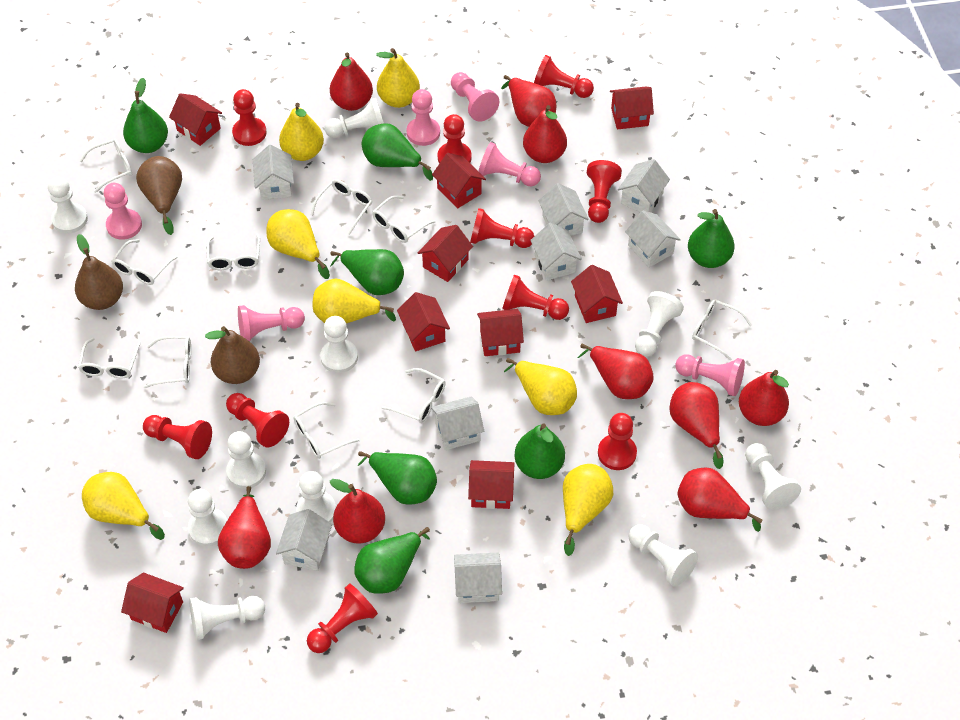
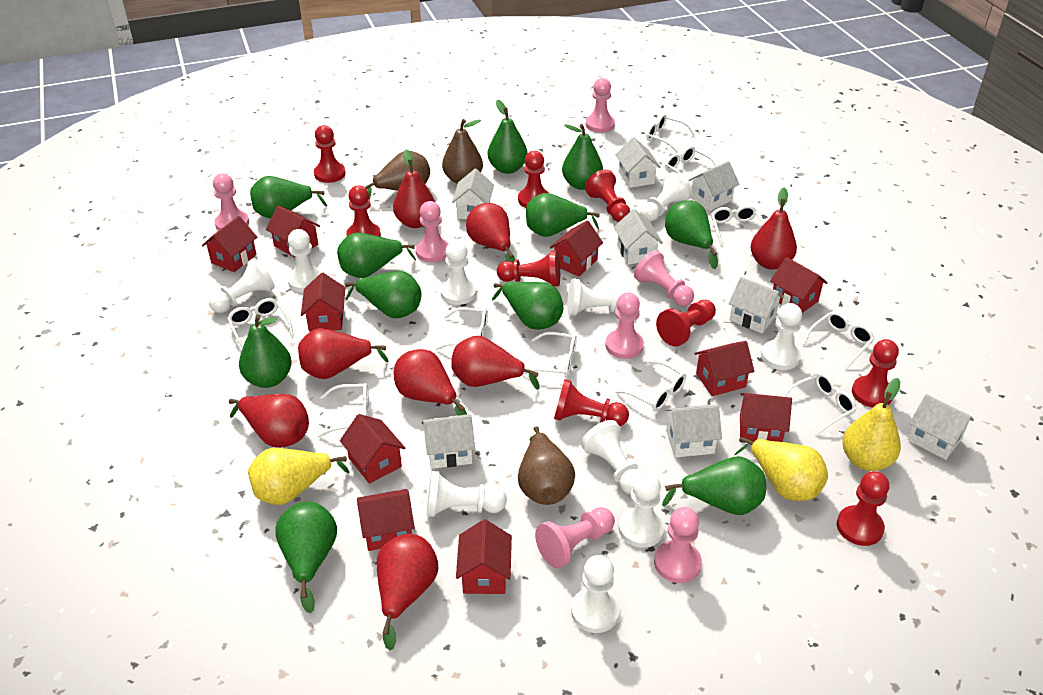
green pear: [123,78,168,153] [330,249,404,295] [354,527,430,594] [358,451,437,505] [362,123,433,181] [514,423,565,479] [688,209,735,268] = 7 -> [239,314,292,388] [250,176,327,219] [275,501,337,613] [337,233,416,278] [345,271,422,319] [488,100,528,174] [492,282,563,330] [526,193,600,237] [562,124,603,190] [662,457,766,515] [665,200,718,269] = 11
pink pawn: [104,183,142,240] [238,305,305,342] [407,89,440,146] [451,72,499,121] [479,142,541,187] [675,354,745,396] = 6 -> [213,174,249,231] [416,201,449,263] [535,507,615,569] [586,78,615,133] [605,292,644,359] [634,250,694,306] [654,507,702,583] = 7
red house: [121,573,184,633] [169,93,222,146] [397,292,450,351] [418,225,473,282] [432,153,486,208] [468,460,515,509] [477,309,524,356] [571,265,623,323] [610,87,654,130] = 9 -> [202,216,257,272] [266,205,320,257] [301,273,346,332] [340,414,405,484] [357,489,415,551] [456,519,512,594] [550,220,603,277] [694,341,754,396] [740,393,792,442] [770,257,827,313] = 10
red pawn: [143,415,212,459] [226,393,289,448] [232,89,267,146] [307,583,378,653] [438,114,472,164] [470,208,534,248] [502,274,569,320] [534,55,594,98] [587,160,622,223] [598,413,637,470] = 10 -> [314,125,346,183] [347,185,381,237] [497,251,560,286] [518,151,549,208] [554,379,629,426] [585,169,630,222] [656,300,716,346] [837,471,889,546] [852,339,899,408] = 9
red pear: [218,486,271,569] [330,52,373,111] [330,479,385,544] [501,75,557,127] [523,105,567,163] [578,343,654,399] [670,382,724,469] [677,467,762,532] [739,370,789,426] = 9 -> [229,394,309,448] [298,328,388,379] [377,534,438,650] [393,149,435,228] [394,349,467,416] [451,336,540,390] [466,203,515,263] [751,188,797,270] = 8
yellow pear: [82,472,165,540] [266,209,330,279] [279,103,324,161] [312,279,396,323] [376,48,420,108] [504,358,577,415] [563,464,613,556] = 7 -> [248,448,349,505] [734,437,828,501] [842,378,901,471] = 3

